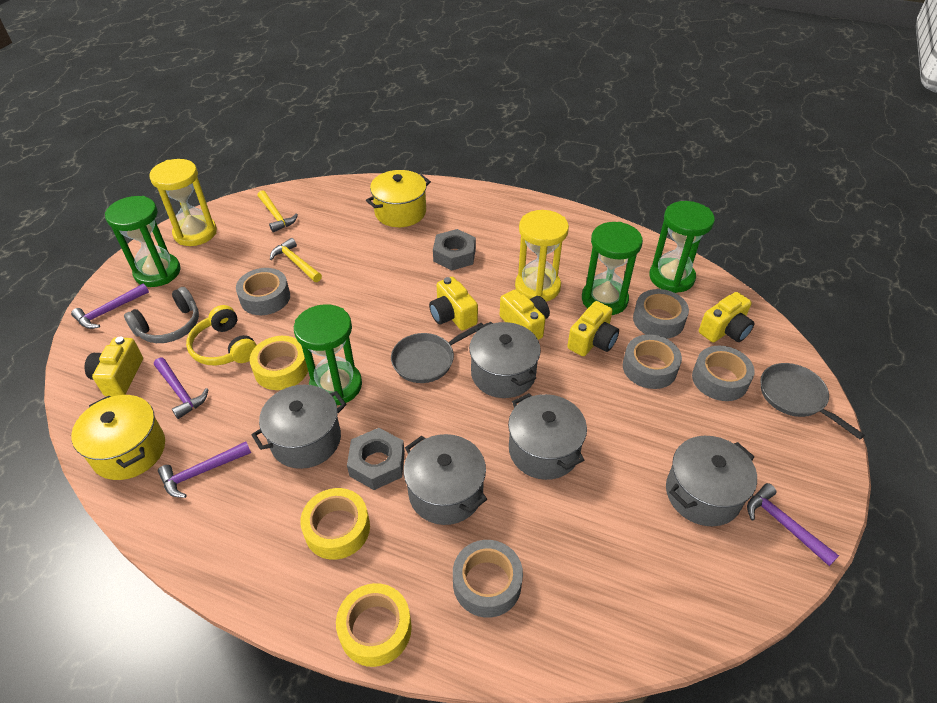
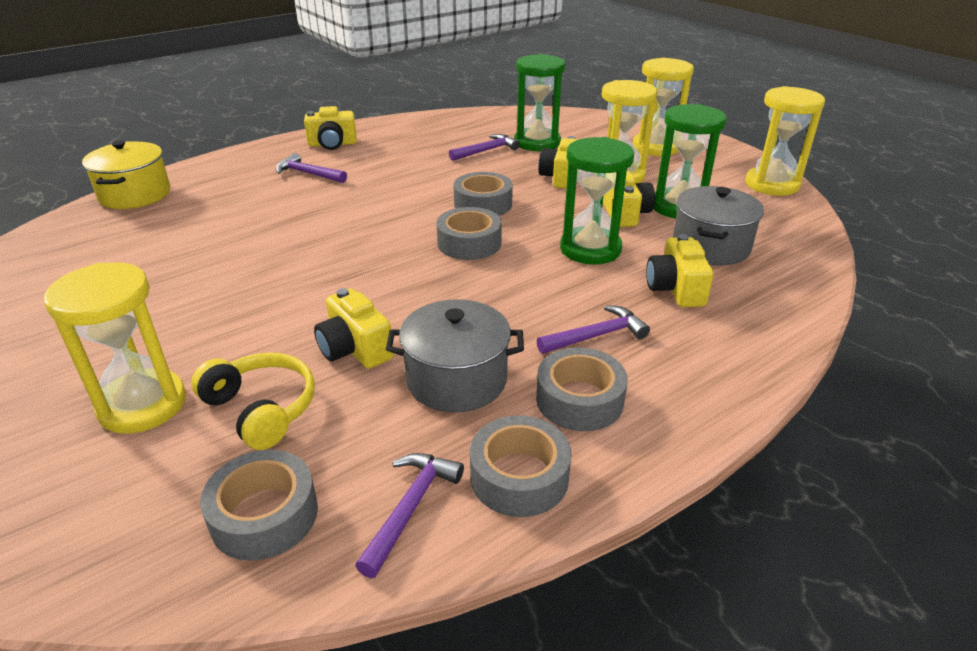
green hourglass: [105,196,181,287] [294,304,362,405] [582,222,643,315] [649,201,715,293] = 4 -> [514,54,566,151] [560,137,634,265] [654,104,727,219] = 3
grey headphones: [124,287,199,343] = 1 -> none = 0
grey nut: [347,428,405,490] [433,229,476,271] = 2 -> none = 0
grey pan: [391,323,483,383] [760,363,865,439] = 2 -> none = 0
grey pot: [251,385,347,469] [404,434,487,525] [469,322,541,398] [508,393,587,480] [666,436,757,526] = 5 -> [386,299,524,413] [673,186,764,265] = 2
yellow hammer: [258,190,298,232] [270,238,322,282] = 2 -> none = 0
yellow hourglass: [149,159,217,246] [515,210,569,302] = 2 -> [44,262,186,433] [602,80,657,183] [633,58,694,156] [745,86,825,196] = 4
yellow pot: [71,395,165,480] [366,170,431,227] = 2 -> [82,140,170,209] = 1
yellow tape: [250,336,308,390] [300,488,370,560] [336,583,412,667] = 3 -> none = 0

